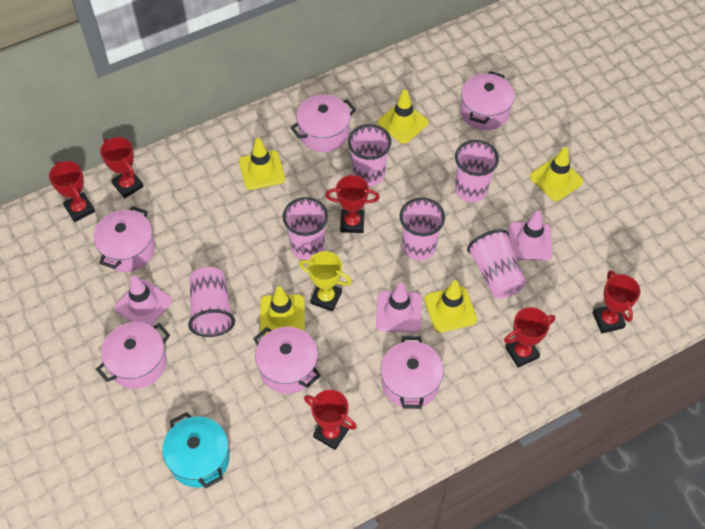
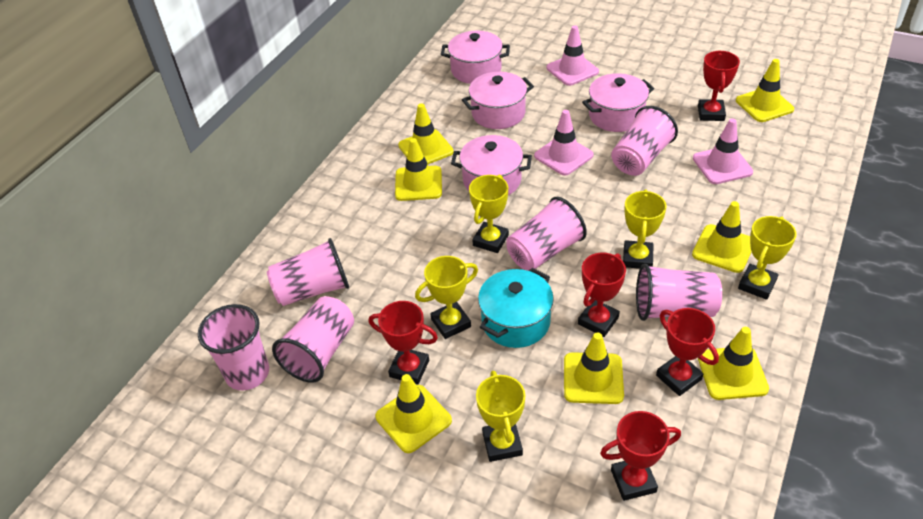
pink pot: [94,206,155,272] [96,322,170,389] [253,327,321,394] [290,95,356,152] [380,336,444,409] [460,71,515,130] = 6 -> [441,31,510,84] [451,135,532,195] [462,72,534,129] [582,73,654,132] = 4
red trophy: [49,161,95,222] [100,137,144,198] [304,390,357,450] [325,175,380,233] [504,307,555,368] [593,270,641,334] = 6 -> [369,301,438,385] [578,253,626,337] [600,411,681,501] [656,308,719,396] [698,51,740,121] = 5
yellow traffic cone: [239,138,285,190] [260,286,305,335] [377,90,429,144] [424,280,477,333] [530,147,583,201] = 5 -> [375,374,452,453] [395,138,442,201] [398,103,454,164] [564,332,624,404] [692,201,752,273] [698,327,769,400] [736,59,794,122] = 7
yellow trophy: [299,251,352,312] = 1 -> [415,256,478,339] [469,175,509,253] [476,370,525,462] [623,189,667,269] [738,216,797,300] = 5

